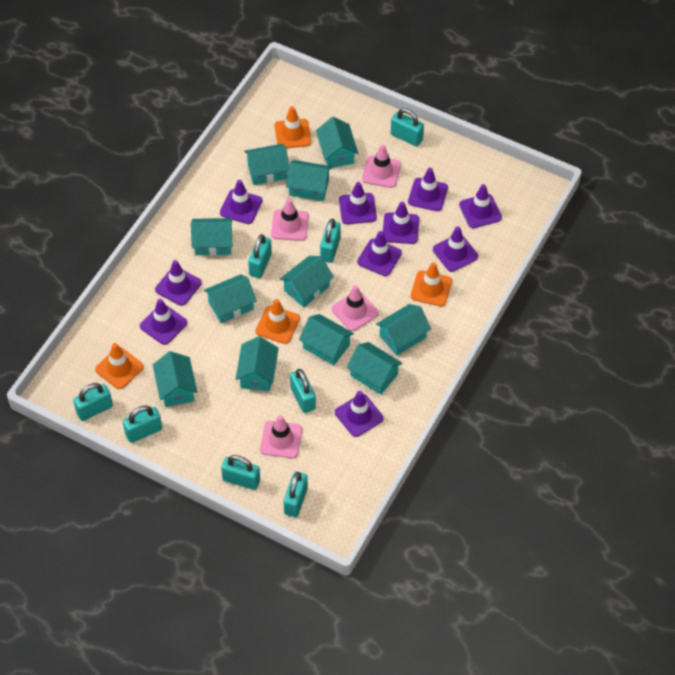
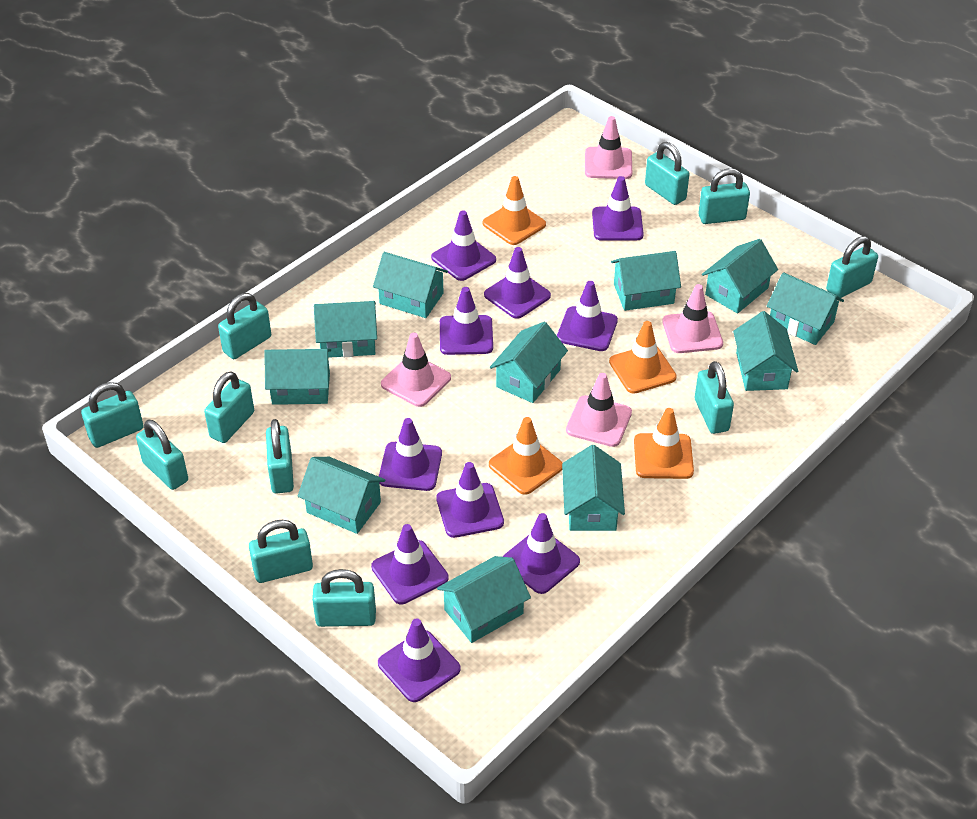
turquoise padlock: [73,383,113,421] [123,405,162,443] [221,455,260,490] [248,234,272,278] [284,472,308,517] [290,369,316,413] [320,219,341,263] [391,108,424,146] = 8 -> [81,382,144,448] [136,420,188,490] [204,372,254,443] [218,293,271,359] [249,520,313,583] [266,419,294,494] [312,569,376,627] [645,142,689,205] [695,361,734,434] [698,168,750,224] [826,236,878,298] = 11

